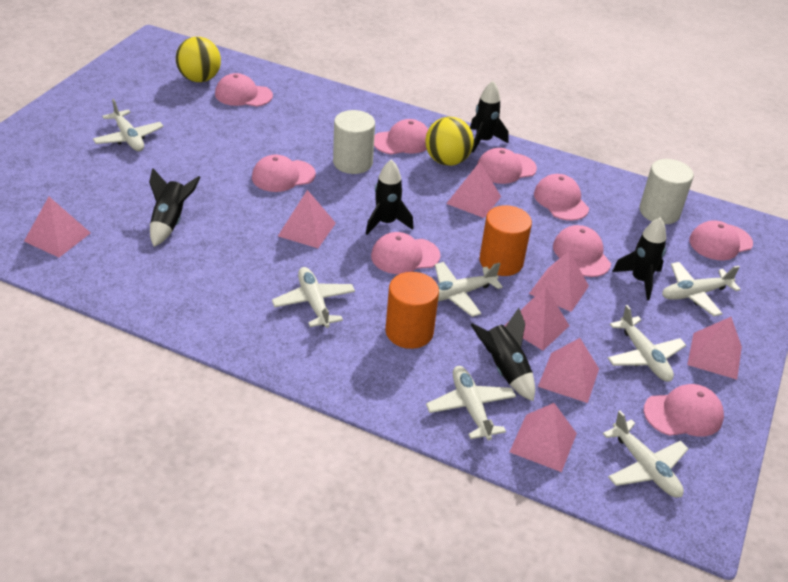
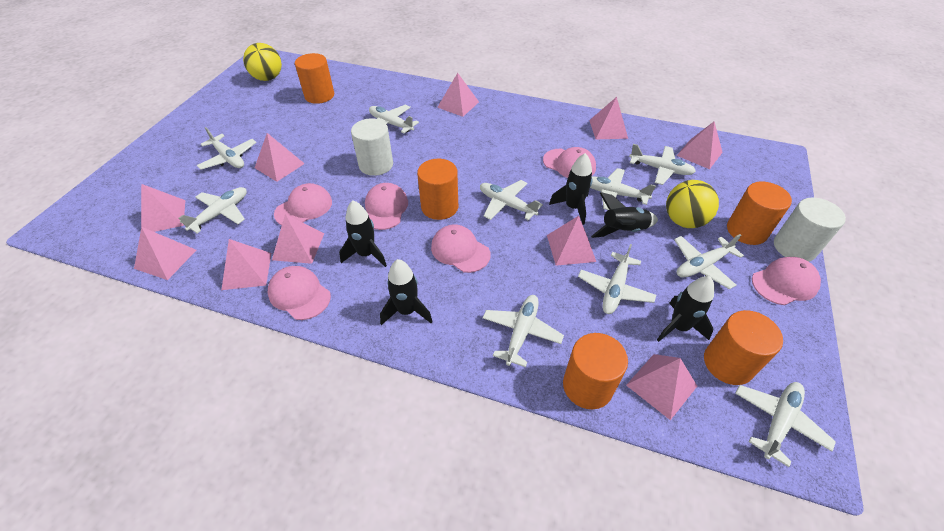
orange cylinder: [386,272,439,349] [479,205,532,276] = 2 -> [295,53,334,104] [417,159,458,220] [563,333,628,409] [704,310,783,385] [727,182,792,245] = 5
pink cap: [215,73,273,107] [252,155,316,192] [371,232,441,274] [374,119,428,155] [477,148,537,184] [534,174,589,221] [553,225,611,277] [644,384,724,436] [689,221,753,260] = 9 -> [268,266,331,320] [274,183,332,225] [365,183,408,230] [431,224,491,273] [543,147,596,178] [752,257,821,305] = 6
pink pyramid: [24,197,90,257] [278,190,336,248] [446,162,501,218] [504,287,569,350] [510,403,577,472] [529,251,589,312] [538,338,599,403] [687,317,742,379] = 8 -> [134,227,196,280] [141,184,185,232] [221,239,271,290] [255,133,305,182] [272,214,324,264] [437,73,479,117] [547,216,596,266] [589,97,628,139] [626,354,697,420] [677,122,723,169] = 10
white plane: [93,99,164,151] [272,267,355,328] [426,366,516,440] [435,262,503,317] [603,410,688,498] [608,305,686,382] [662,262,741,316] = 7 -> [179,187,247,233] [197,127,257,170] [369,105,419,133] [480,180,543,220] [483,295,564,367] [578,244,656,314] [590,168,656,210] [629,144,696,185] [674,234,744,290] [735,382,836,467] = 10

